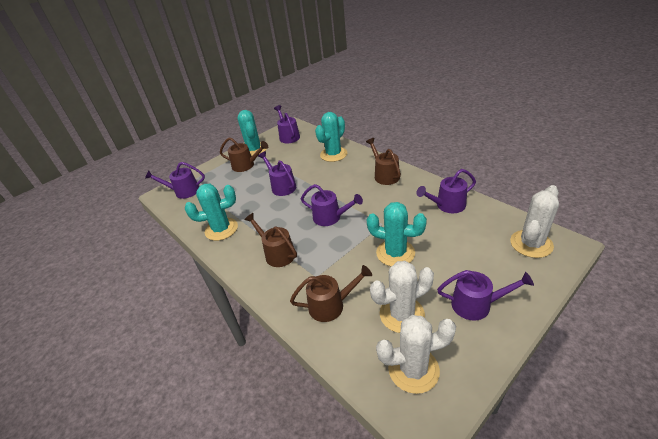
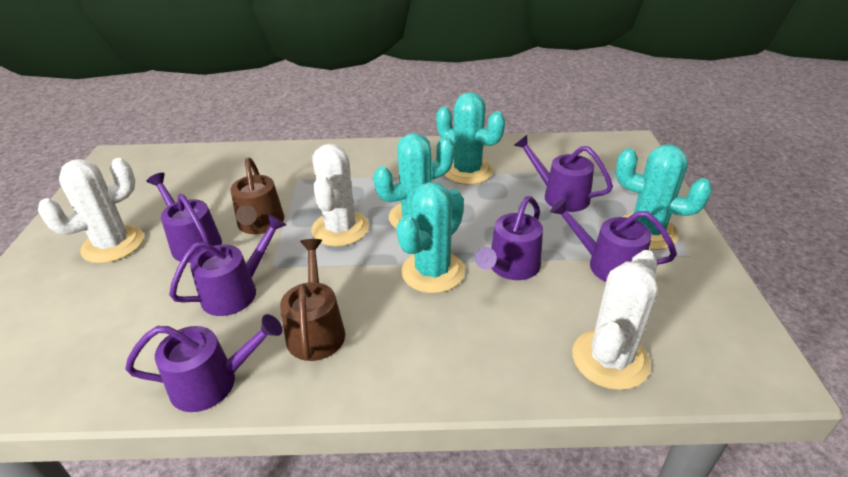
brown watering can: [220,138,268,172] [244,213,297,267] [290,265,372,322] [366,138,401,185] = 4 -> [230,158,284,234] [280,239,345,361] = 2

